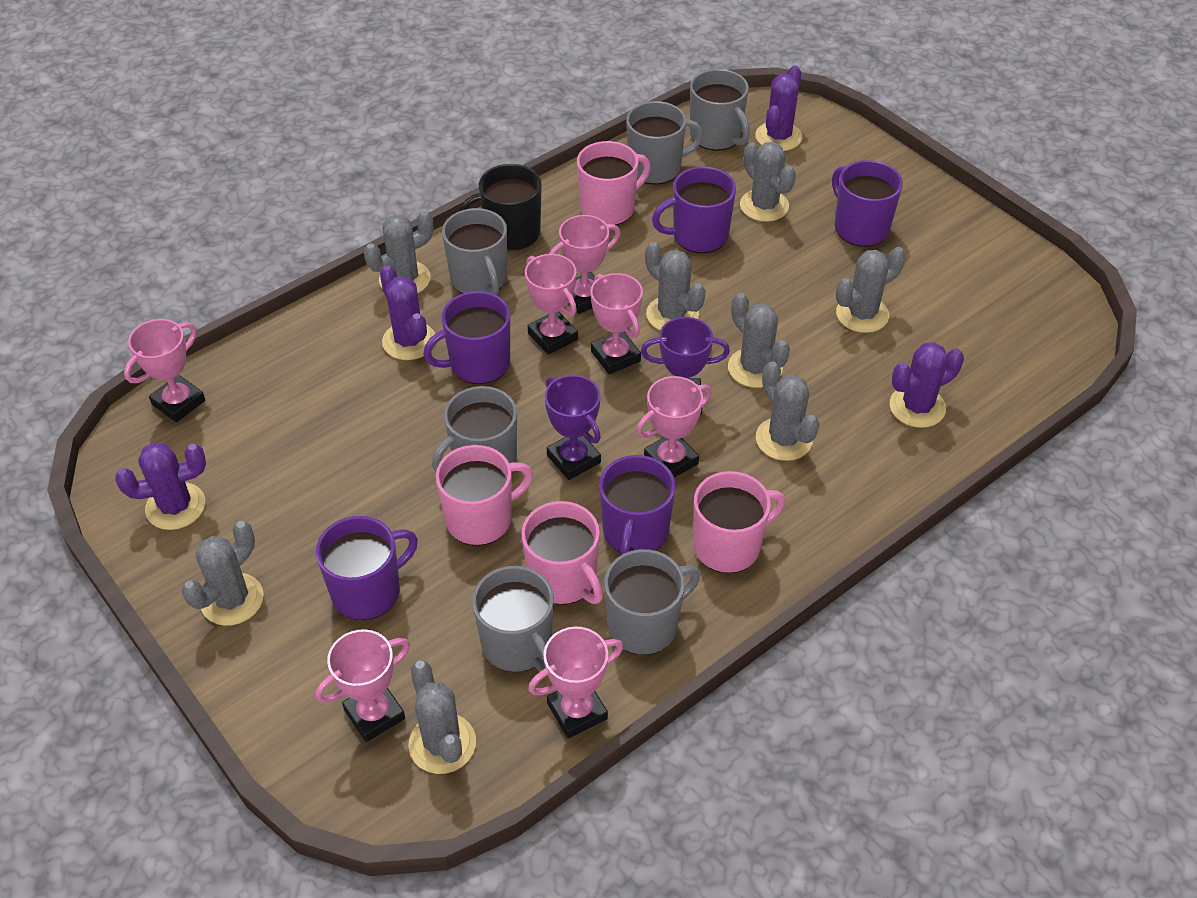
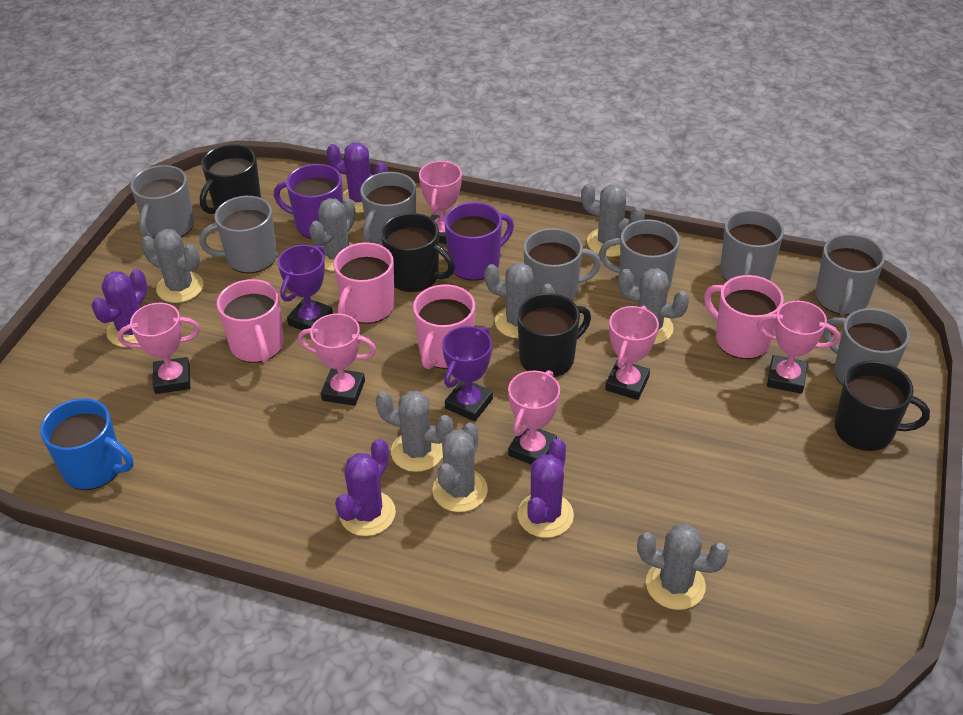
black mug: [460,164,542,250] = 1 -> [200,144,261,214] [381,213,455,292] [517,293,591,377] [835,361,930,451] = 4
blue mug: none = 0 -> [40,398,134,490] = 1
grey mug: [432,386,517,472] [442,208,507,295] [472,566,553,672] [604,549,700,655] [626,101,703,185] [690,69,750,151] = 6 -> [131,165,194,239] [199,196,277,274] [360,172,416,245] [523,228,601,301] [599,219,680,290] [720,210,784,282] [816,234,885,315] [823,308,910,386] = 8
pink trophy: [124,319,205,422] [316,629,410,742] [525,254,578,355] [528,627,623,738] [549,215,621,314] [590,273,643,374] [636,376,711,478] = 7 -> [118,303,200,394] [298,313,376,406] [419,161,462,244] [508,370,560,464] [605,306,659,400] [757,301,840,394] = 6
purple mug: [316,516,418,620] [423,291,510,384] [599,455,676,555] [652,166,736,253] [832,160,903,247] = 5 -> [274,164,343,239] [444,202,514,281] = 2

